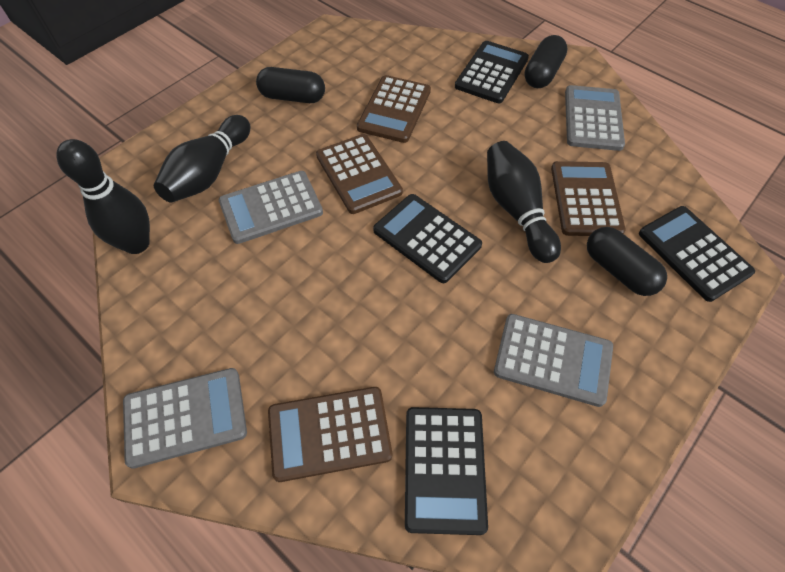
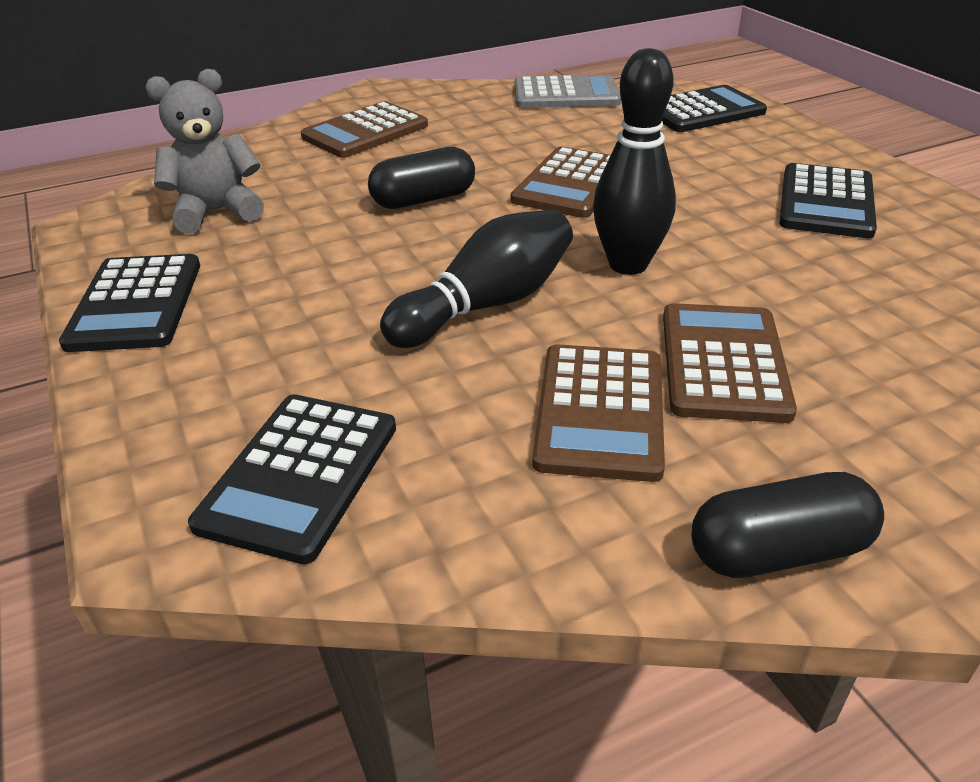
black bowling pin: [56,139,150,254] [154,115,250,203] [487,141,561,263] = 3 -> [380,209,573,348] [593,48,676,275] = 2
black capsule: [256,67,325,103] [524,35,567,88] [587,227,667,296] = 3 -> [368,147,475,209] [692,472,884,578] = 2
grey calculator: [123,368,247,469] [219,171,323,244] [494,314,613,407] [565,85,625,151] = 4 -> [515,75,621,108] = 1
grey teddy bear: none = 0 -> [146,69,264,234] = 1

